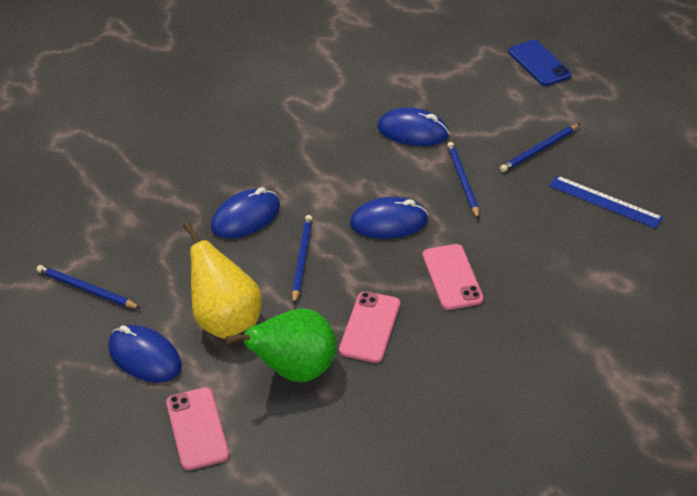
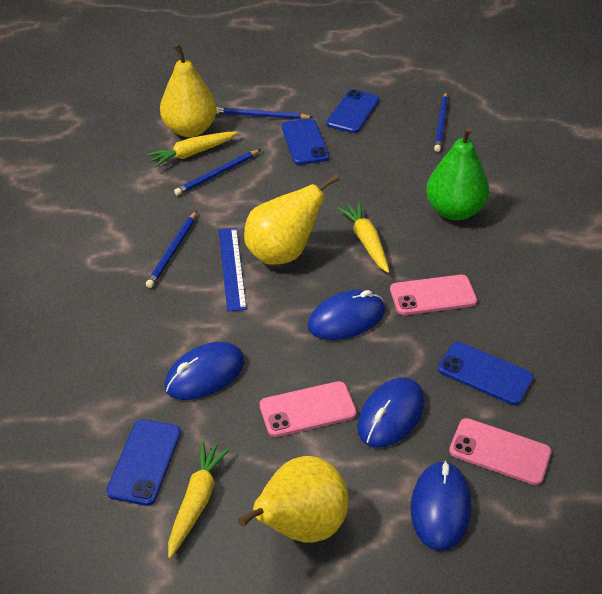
blue phone: [508,40,571,86] = 1 -> [106,419,181,506] [282,119,329,165] [326,89,380,133] [438,342,534,405] = 4
yellow carrot: none = 0 -> [146,132,238,167] [168,441,231,559] [337,202,390,273] = 3
yellow pear: [183,222,262,339] = 1 -> [160,44,217,137] [238,456,349,543] [244,174,339,265] = 3

